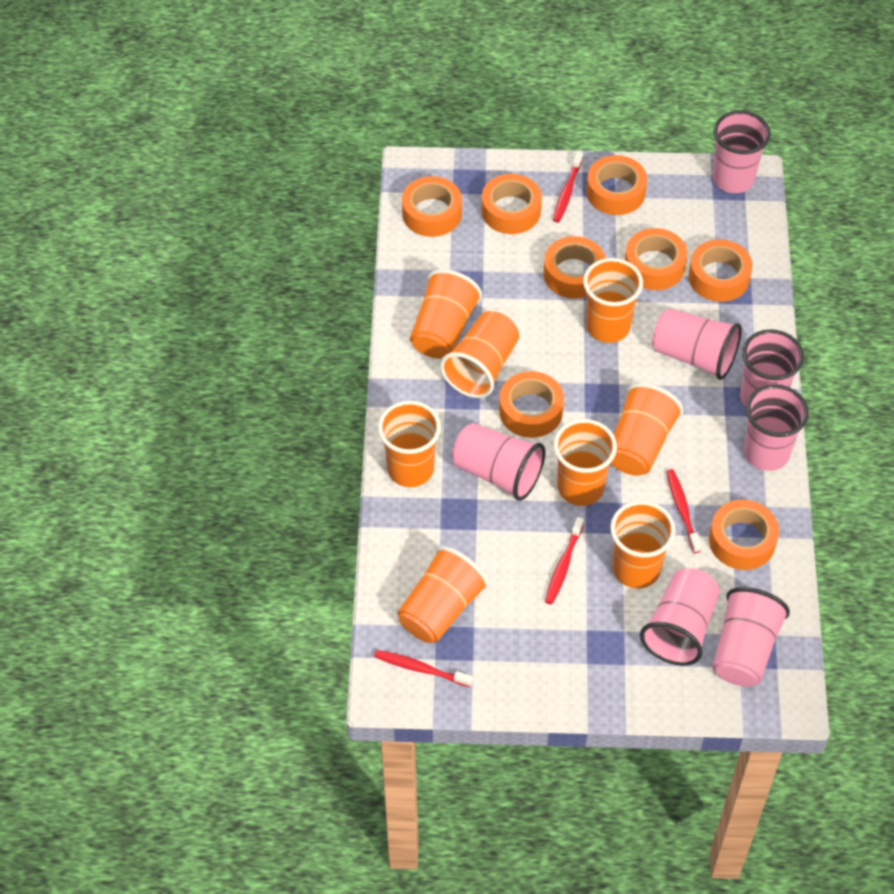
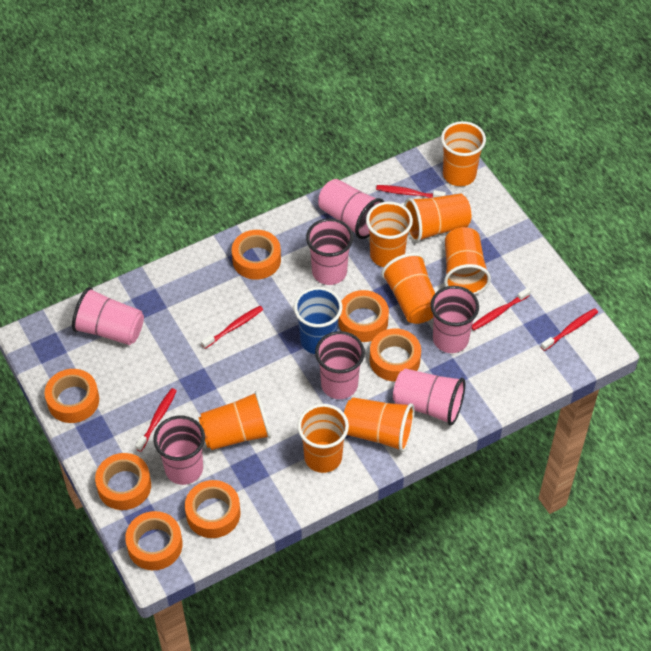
blue cup: none = 0 -> [294,287,342,354] = 1
orange tape: [402,176,462,237] [481,174,542,234] [499,371,564,438] [543,236,605,299] [586,155,647,215] [625,228,687,290] [688,239,753,302] [709,500,779,570] = 8 -> [45,369,99,423] [95,453,151,510] [125,511,183,570] [185,480,241,538] [232,230,281,280] [338,290,389,342] [370,328,421,382] = 7
red toothbrush: [374,650,473,687] [545,517,584,604] [553,152,583,223] [666,469,702,553] = 4 -> [135,388,177,452] [201,306,263,349] [376,185,446,198] [472,288,531,331] [541,308,598,351] = 5

